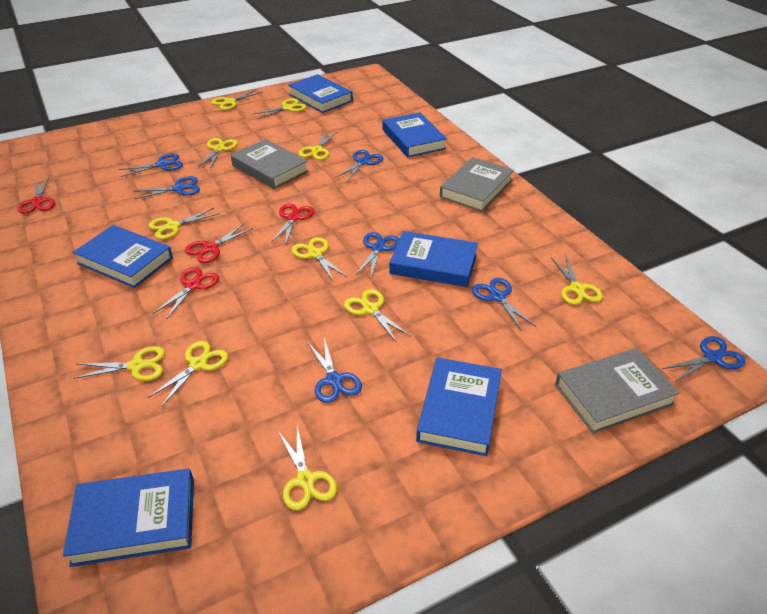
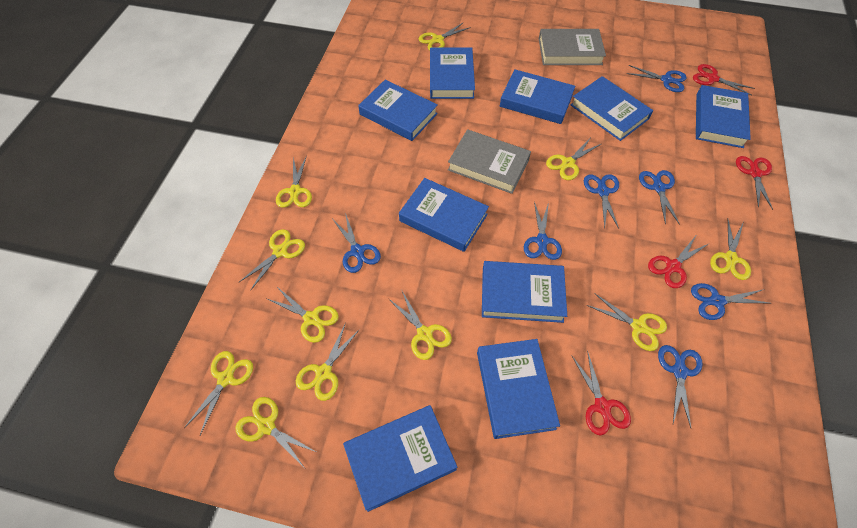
blue book: [63,468,194,567] [73,225,173,288] [288,74,353,113] [383,112,447,157] [390,231,478,287] [416,357,502,456] = 6 -> [343,405,457,512] [358,80,438,141] [399,178,489,252] [430,47,475,99] [477,339,560,439] [482,261,567,323] [500,69,575,124] [571,76,653,141] [696,85,751,148] = 9
grey book: [231,139,308,189] [440,157,514,212] [555,348,680,434] = 3 -> [448,129,531,194] [539,29,606,65] = 2

